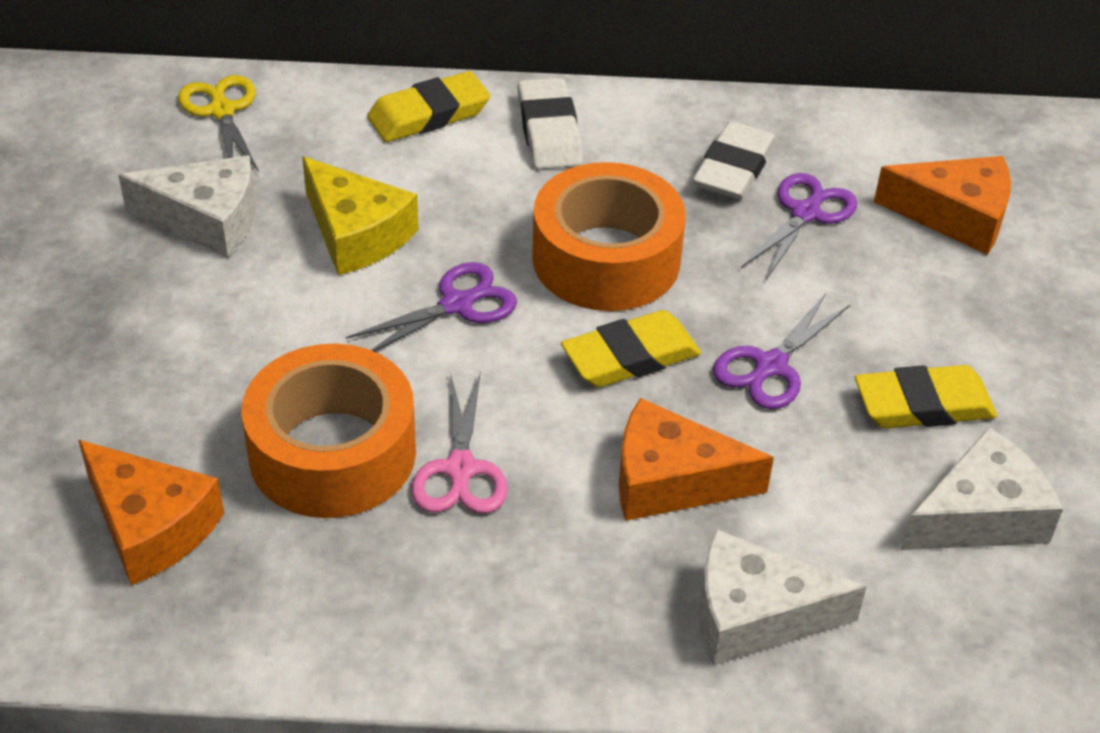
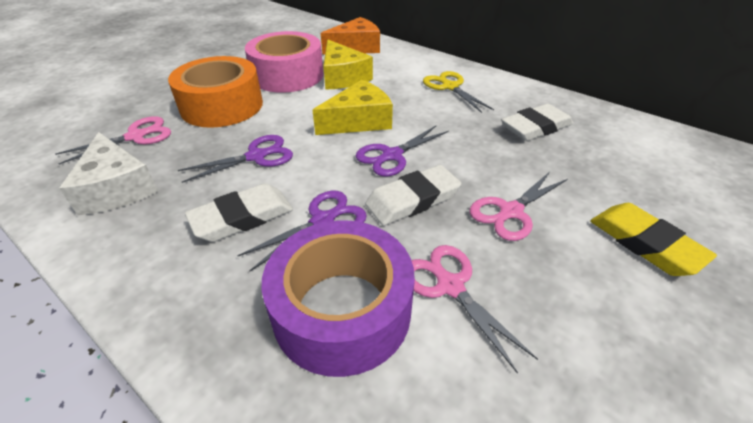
orange cheese: [78,440,224,585] [619,398,774,521] [874,156,1011,255] = 3 -> [321,17,380,55] = 1
orange tape: [241,343,416,518] [532,162,686,311] = 2 -> [168,56,263,128] = 1
pink scissors: [411,371,508,514] = 1 -> [55,116,171,164] [411,245,538,374] [470,172,568,241] = 3
pink tape: none = 0 -> [245,31,324,93] = 1
purple tape: none = 0 -> [261,220,415,377] = 1
white cheese: [118,156,256,258] [699,529,867,666] [901,427,1063,550] = 3 -> [59,132,159,215] = 1
white eraser: [518,77,583,169] [693,121,777,199] = 2 -> [185,183,293,242] [365,165,461,226] [501,104,573,141] = 3
yellow cheese: [302,157,418,275] = 1 -> [313,80,393,135] [323,40,373,90] = 2
yellow eraser: [367,71,490,142] [561,310,701,387] [855,365,997,429] = 3 -> [590,203,717,276] = 1

